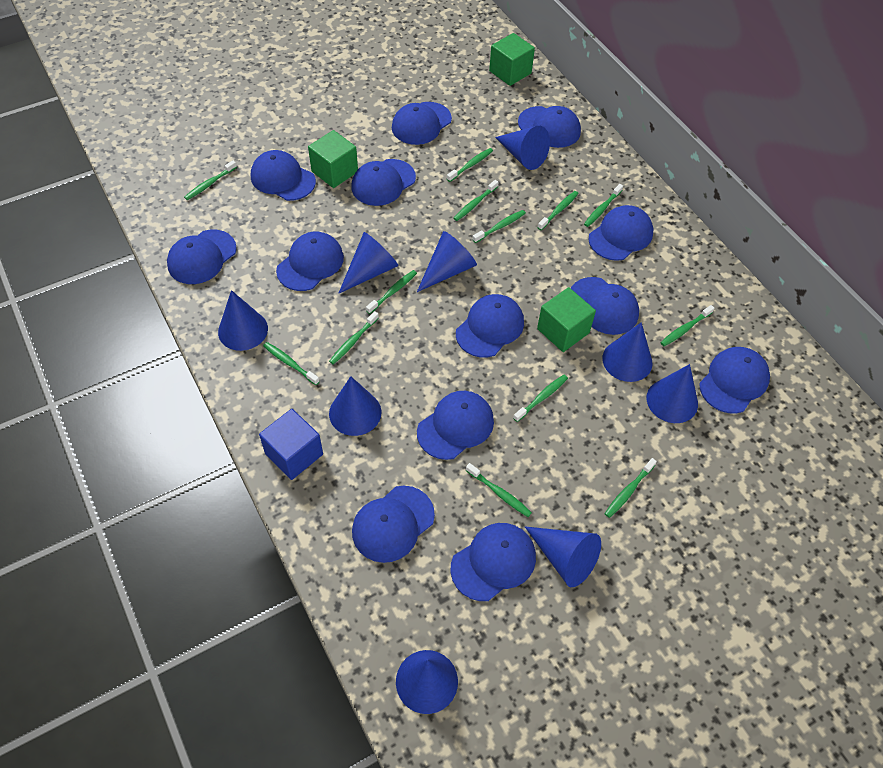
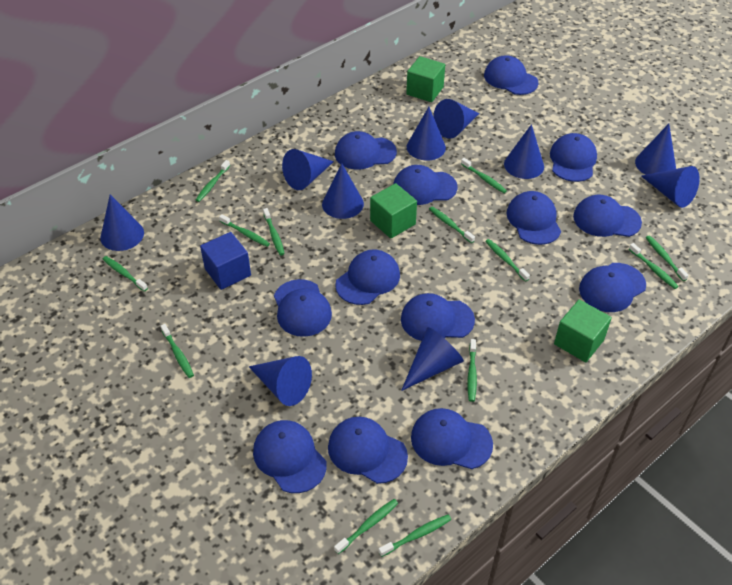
blue cone: [218,290,268,351] [329,376,382,436] [338,232,398,294] [396,650,458,714] [417,231,477,292] [495,126,550,170] [525,527,601,587] [602,322,653,382] [647,364,698,423] = 9 -> [100,194,144,251] [249,356,312,406] [282,149,334,190] [322,163,364,219] [401,327,464,391] [407,107,446,160] [433,99,479,139] [504,124,544,179] [635,124,676,175] [641,166,700,208] = 10

